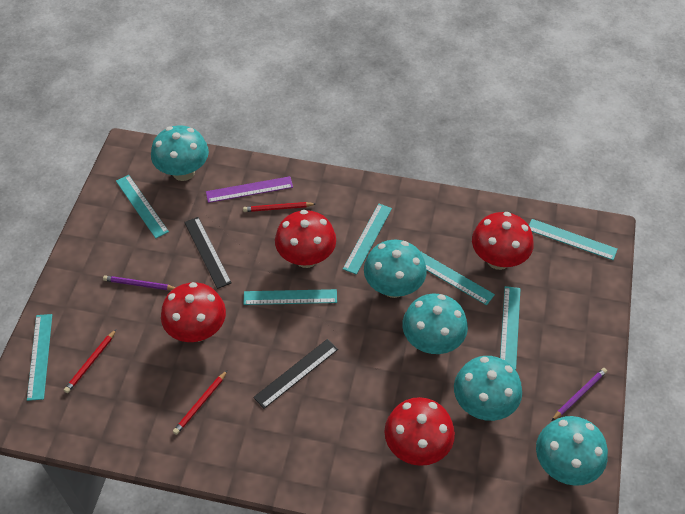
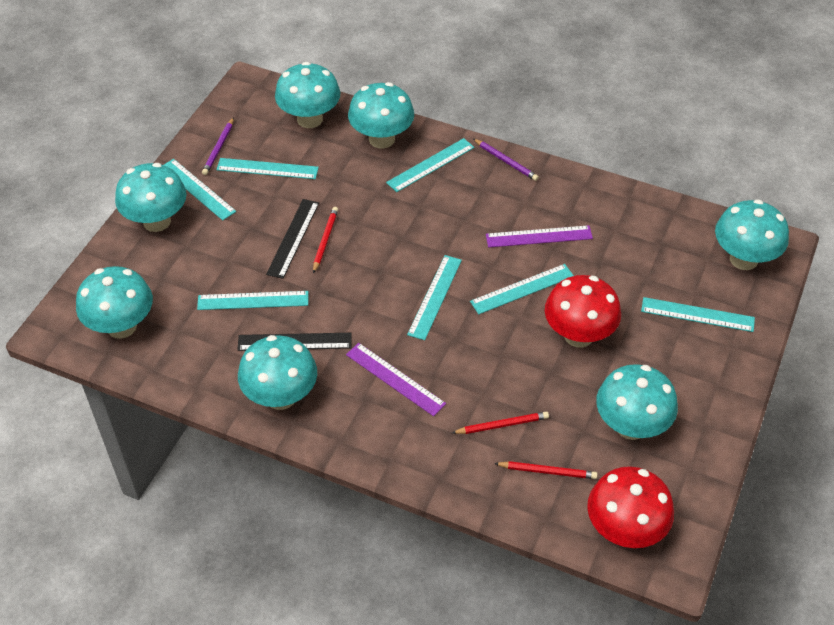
purple ruler: [206,176,293,203] = 1 -> [346,343,446,416] [486,225,593,248] = 2
red mushroom: [161,282,226,342] [275,210,336,268] [384,397,455,466] [472,212,534,270] = 4 -> [545,275,621,347] [587,466,674,548] = 2
turquoise mushroom: [151,125,209,181] [364,240,427,298] [402,294,468,354] [454,356,522,421] [536,416,608,486] = 5 -> [76,266,153,339] [115,163,187,232] [238,335,317,410] [275,62,340,128] [348,82,414,149] [596,364,678,440] [715,199,789,270] = 7

